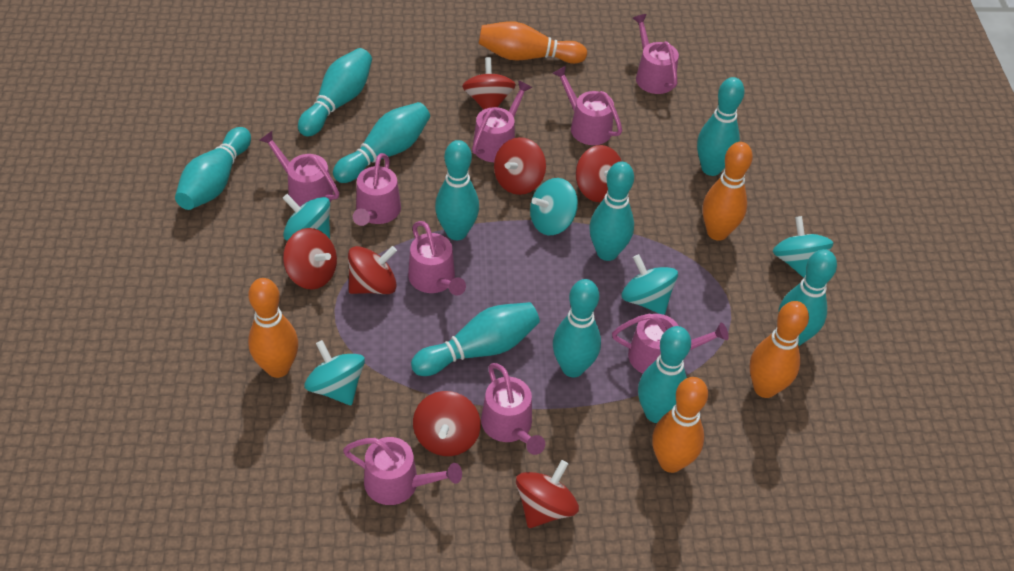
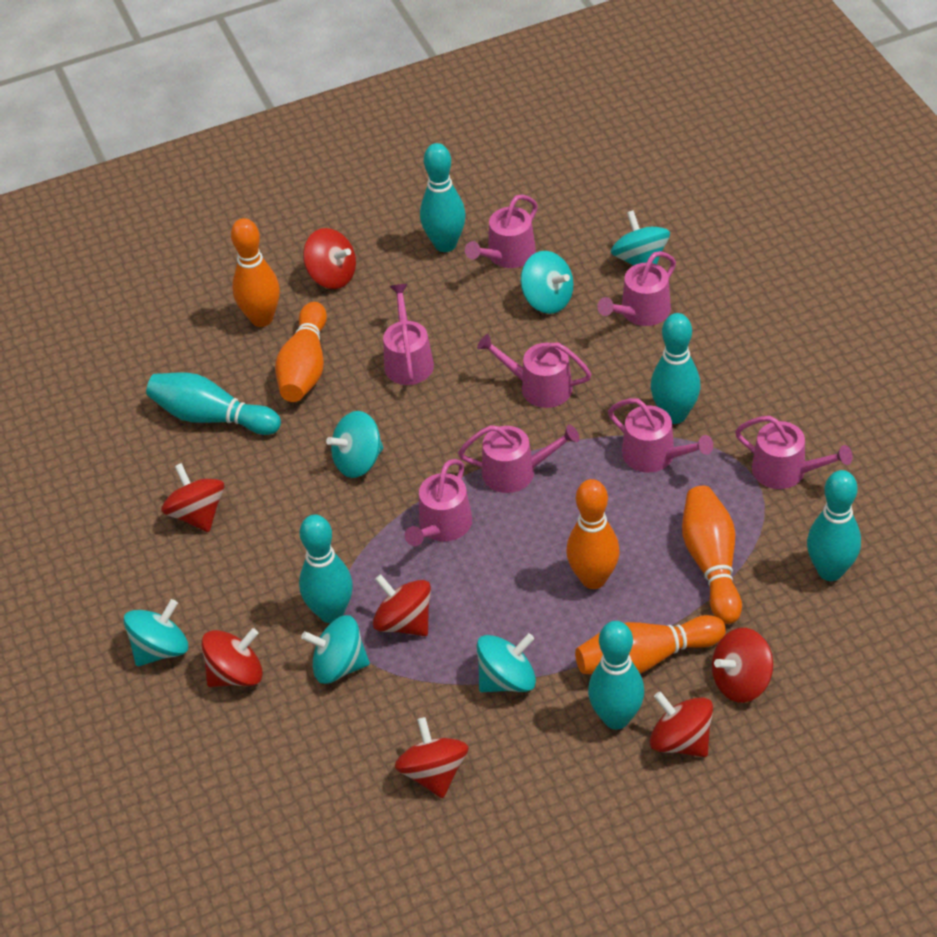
pink watering can: [259,131,339,207] [343,437,462,505] [353,153,401,226] [408,221,466,296] [472,80,532,162] [481,363,545,455] [553,66,622,145] [612,314,729,374] [633,14,679,94] = 9 -> [383,284,434,385] [405,459,472,546] [458,425,579,493] [465,194,538,268] [477,334,591,408] [597,251,676,326] [608,398,713,473] [735,416,853,489] = 8
turquoise bowling pin: [175,127,251,210] [298,48,372,137] [333,102,430,183] [411,302,540,376] [435,140,479,240] [553,279,601,377] [589,162,634,261] [638,326,691,423] [697,77,745,176] [778,249,837,346] = 10 -> [146,373,281,435] [299,515,353,623] [420,143,466,252] [588,621,644,729] [651,313,701,424] [807,470,861,581] = 6
turquoise spinning top: [283,194,330,241] [304,340,365,405] [530,178,578,235] [621,254,678,315] [773,216,833,278] = 5 -> [123,599,188,666] [301,615,370,684] [326,411,384,478] [476,633,536,692] [521,251,574,314] [611,210,670,266] = 6

